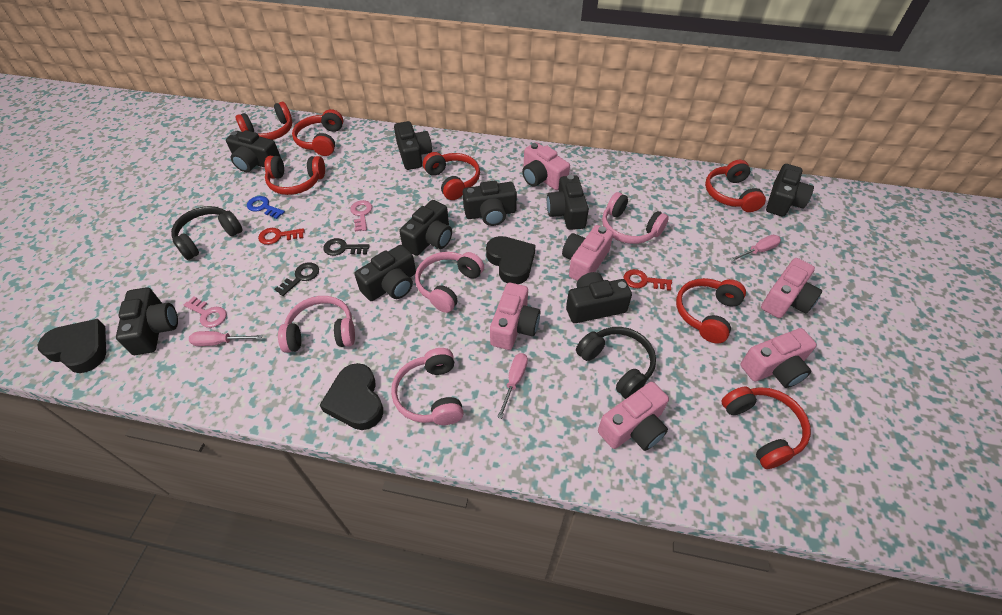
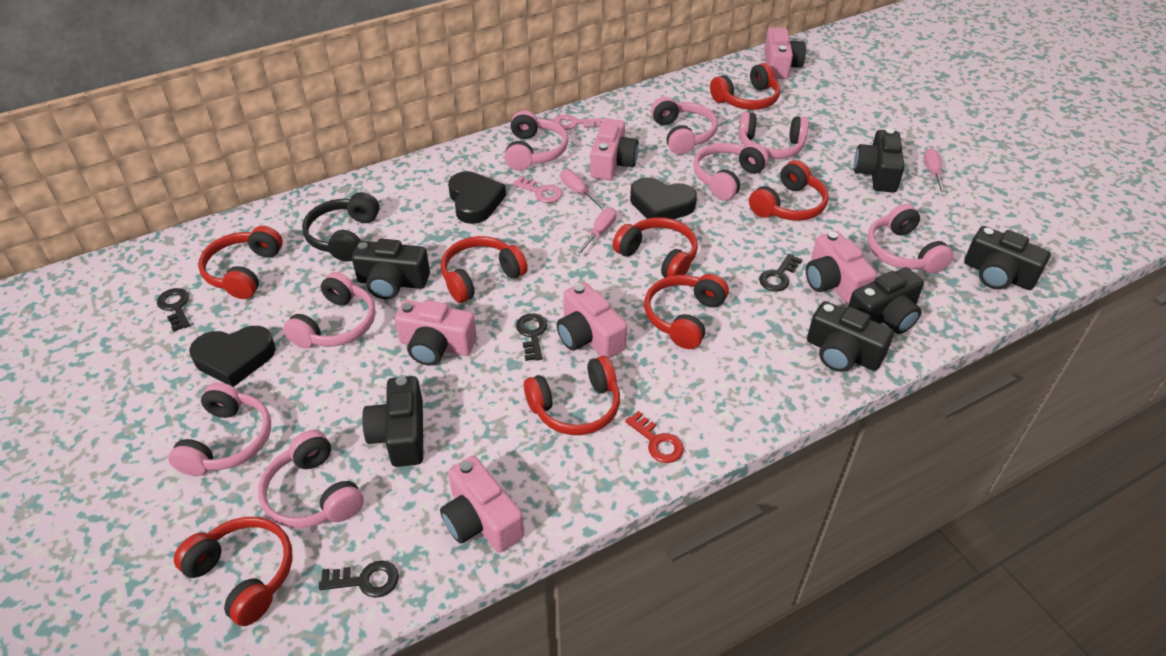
black camera: [116,287,178,355] [226,130,281,172] [354,245,416,301] [394,121,432,170] [399,200,452,256] [463,181,517,226] [547,175,589,230] [566,272,632,323] [766,164,814,217] = 9 -> [352,239,430,299] [362,376,423,467] [807,301,894,372] [848,267,924,334] [854,129,905,193] [964,226,1051,290] = 6
black headphones: [171,206,243,260] [576,327,656,399] = 2 -> [302,192,379,262] = 1
black key: [275,262,319,296] [324,238,370,256] = 2 -> [157,288,190,332] [319,561,399,598] [516,313,548,361] [759,254,802,291] = 4
blue key: [247,196,285,219] = 1 -> none = 0
pink headphones: [278,296,355,353] [391,348,464,425] [415,252,484,313] [602,192,669,244] = 4 -> [168,382,271,476] [258,430,364,528] [283,272,376,348] [505,110,568,171] [651,97,718,155] [694,143,769,200] [738,112,809,159] [867,204,953,273] = 8
red headphones: [235,102,292,140] [265,156,325,195] [292,109,343,156] [423,152,480,200] [676,278,746,343] [705,160,766,212] [721,386,811,469] = 7 -> [174,517,293,626] [198,226,283,299] [441,236,528,303] [524,356,620,435] [613,217,698,278] [644,274,729,349] [710,63,780,110] [749,160,829,221] = 8
red key: [258,228,304,245] [623,269,672,291] = 2 -> [625,411,684,463] = 1

